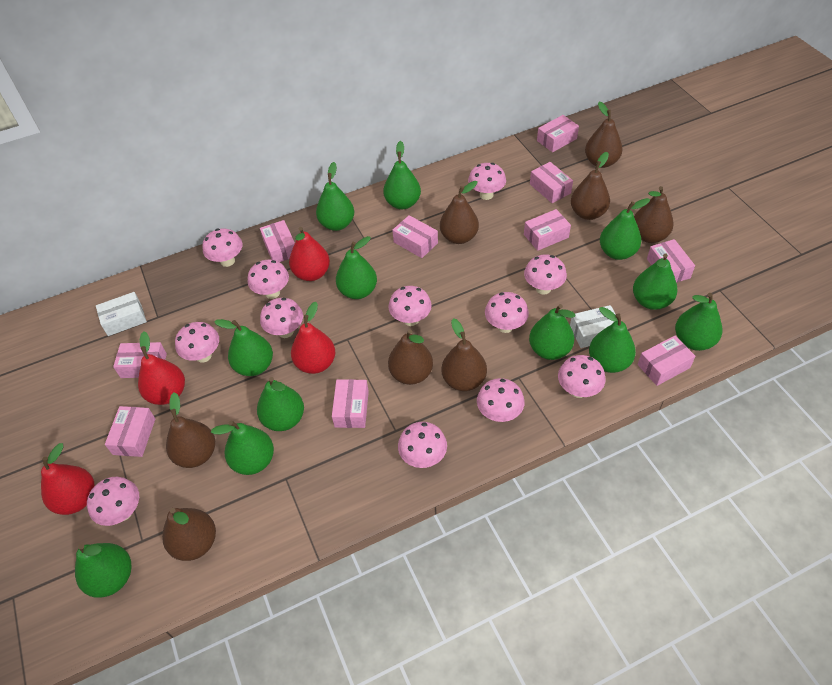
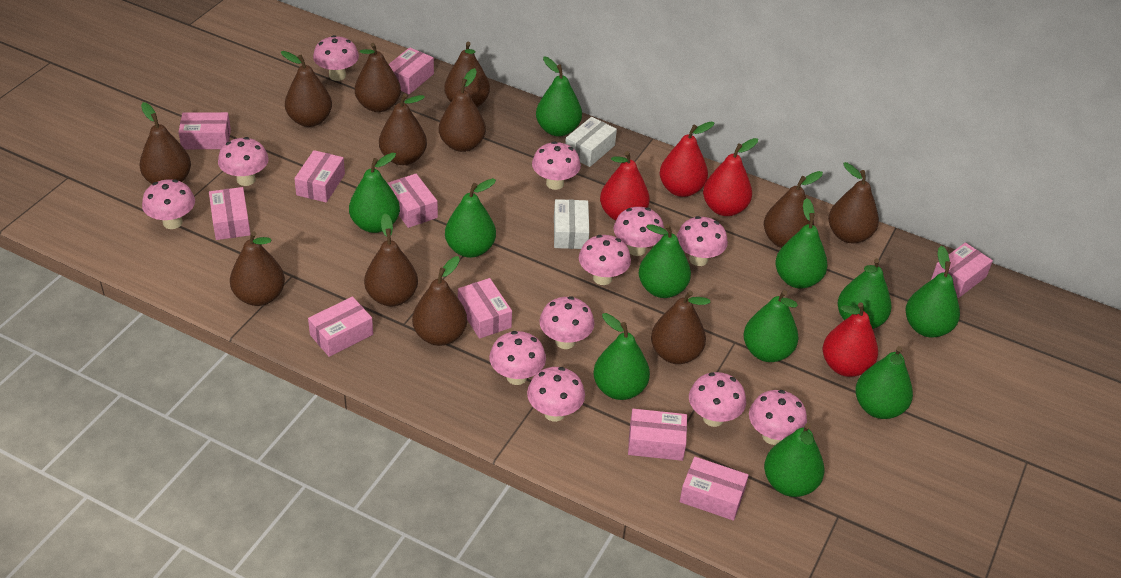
brown pear: [162,508,216,561] [166,392,215,468] [388,330,433,385] [440,181,479,244] [441,318,487,391] [571,152,610,220] [585,102,623,168] [634,186,674,243] = 8 -> [139,102,191,184] [230,231,285,306] [281,51,332,127] [355,43,401,112] [364,213,418,306] [379,94,427,165] [412,256,467,346] [439,68,486,152] [444,42,490,107] [651,291,710,364] [764,171,823,248] [828,162,879,243] = 12
green pear: [75,543,131,598] [211,420,274,475] [214,319,273,376] [257,377,304,431] [316,162,354,231] [336,236,377,299] [383,141,421,209] [529,304,575,360] [589,307,636,373] [600,198,650,260] [633,254,678,310] [675,293,722,351] = 12 -> [349,153,400,233] [445,178,496,258] [536,57,582,136] [593,313,650,400] [639,224,691,298] [743,290,799,362] [764,423,824,497] [775,198,828,289] [838,258,892,329] [855,346,913,419] [905,246,960,338] = 11

